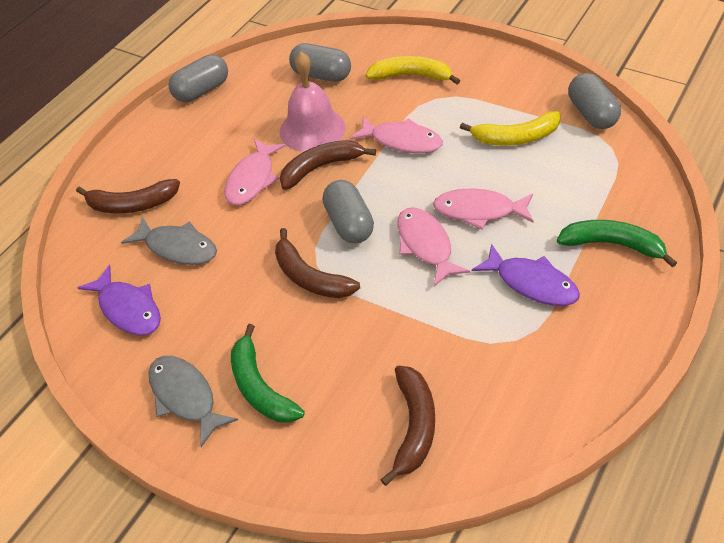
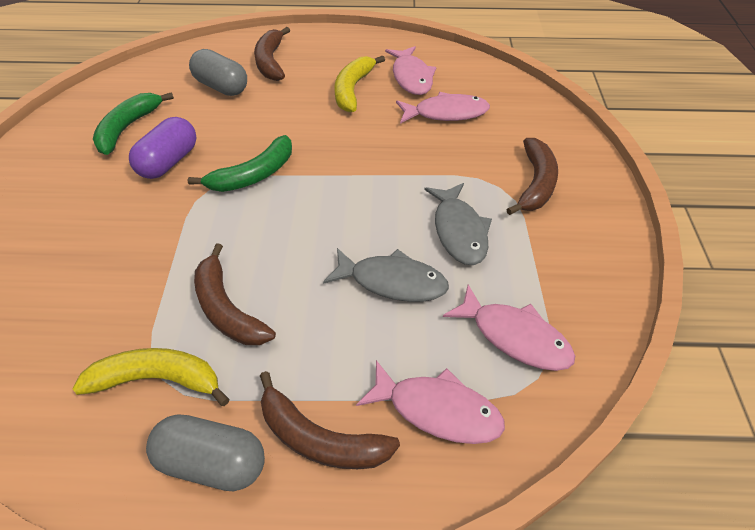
grey capsule: [169,55,228,102] [289,43,351,82] [323,180,374,243] [568,73,621,129] = 4 -> [146,415,265,491] [189,49,247,96] = 2
pink bell: [280,52,345,152] = 1 -> none = 0
purple capsule: none = 0 -> [129,117,196,179] = 1
purple fish: [77,265,161,336] [472,244,580,306] = 2 -> none = 0

